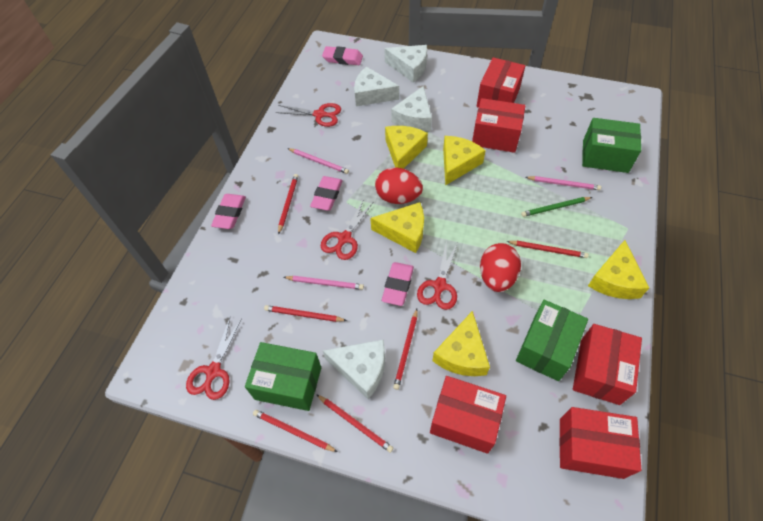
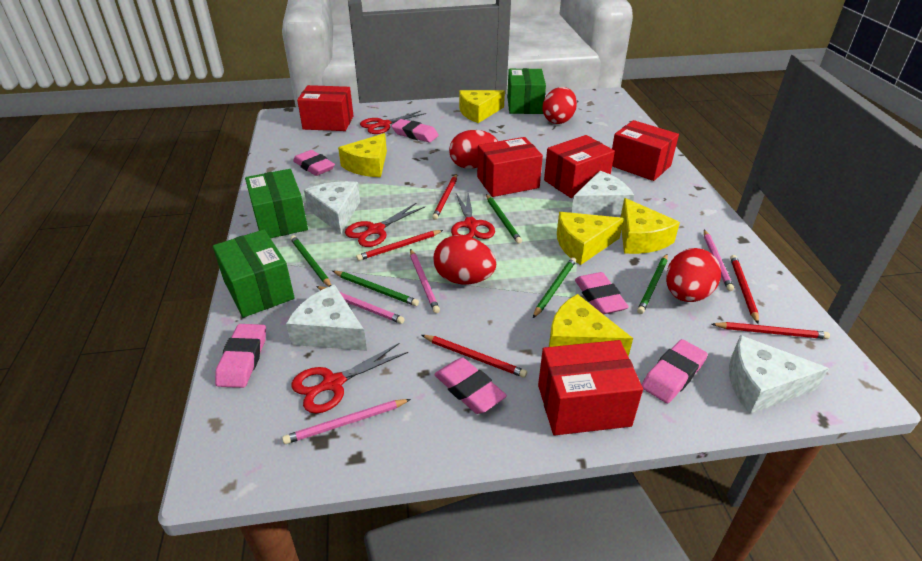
green pencil: [521,197,592,217] = 1 -> [290,235,332,287] [333,271,419,306] [486,194,522,244] [533,257,576,318] [637,254,668,314] = 5
pink eraser: [211,194,246,229] [310,176,343,211] [322,46,363,65] [382,262,414,306] = 4 -> [215,324,266,388] [293,150,335,176] [392,119,439,143] [434,358,507,414] [575,272,629,315] [642,339,708,403] = 6
pink pencil: [284,276,364,290] [287,148,349,174] [526,176,601,190] = 3 -> [282,399,411,444] [316,286,404,324] [410,249,440,313] [704,230,734,291] = 4
red egg: [375,167,423,204] [480,243,521,292] = 2 -> [433,235,496,284] [449,130,498,169] [542,87,577,124] [666,248,721,302] = 4
red pencil: [253,410,338,452] [264,305,347,322] [278,174,298,234] [316,394,393,453] [393,309,418,390] [506,241,589,258] = 6 -> [356,230,443,261] [422,335,527,378] [432,174,457,220] [712,322,830,339] [730,255,759,324] = 5

